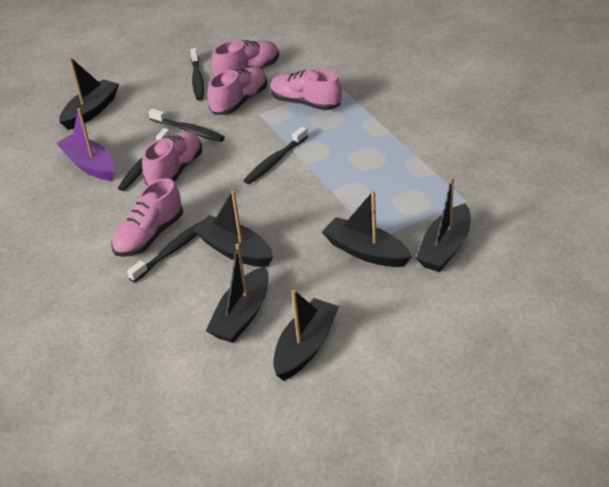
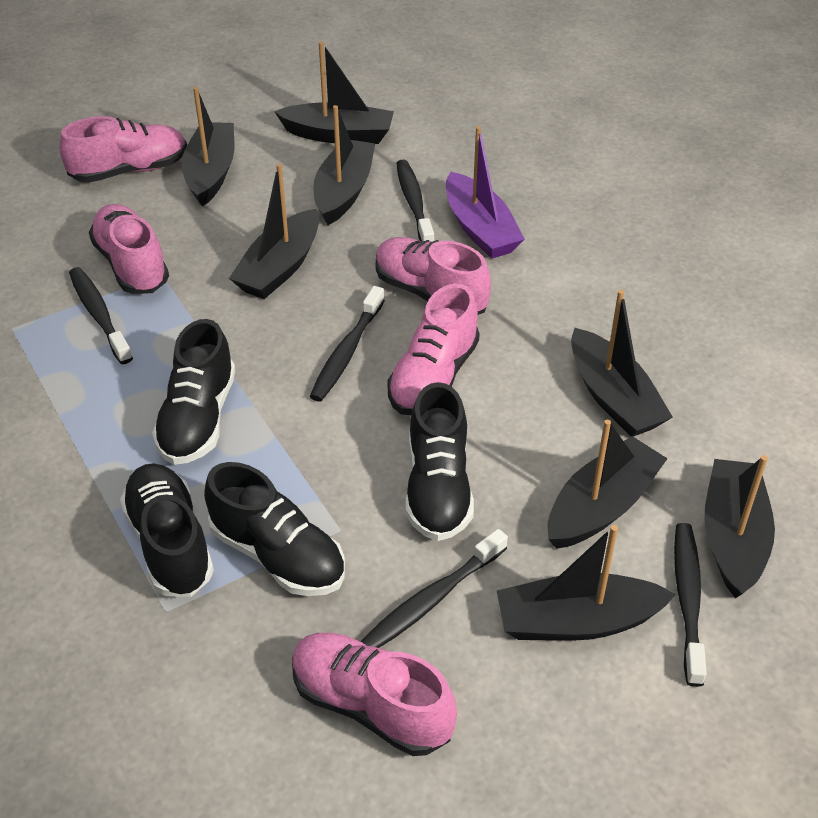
black boat: [59,57,119,130] [193,191,273,267] [206,243,269,343] [273,290,339,381] [322,191,412,267] [416,177,471,272] = 6 -> [181,87,234,207] [229,164,319,299] [274,42,394,144] [313,105,375,225] [497,525,676,641] [548,420,668,549] [571,290,673,437] [704,455,775,598] = 8
black shoe: none = 0 -> [120,463,214,597] [152,319,236,465] [204,462,345,596] [406,382,474,541] = 4

